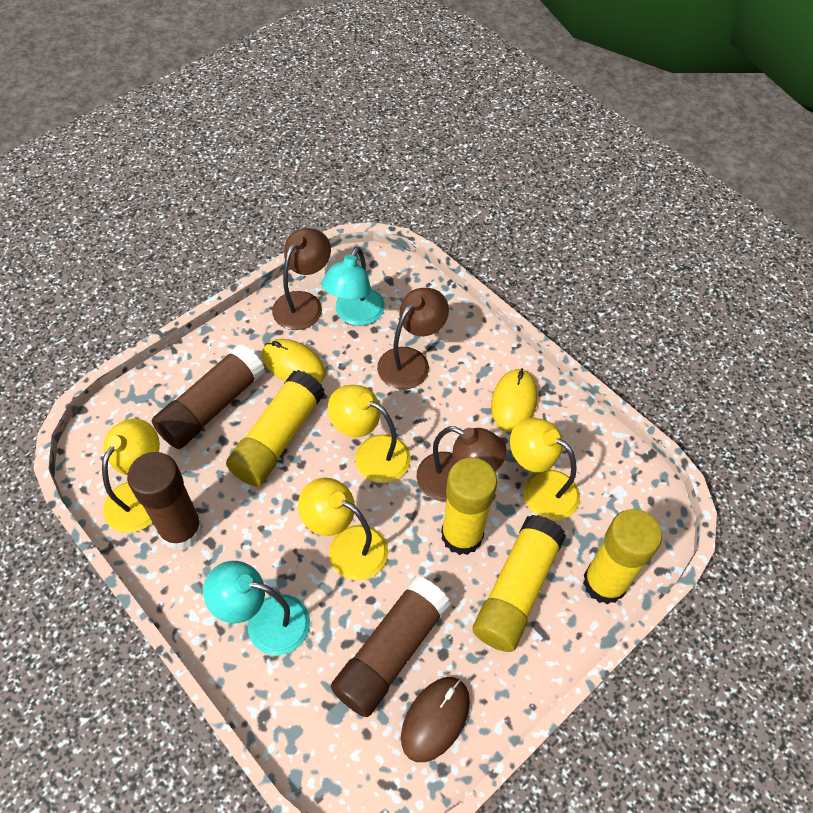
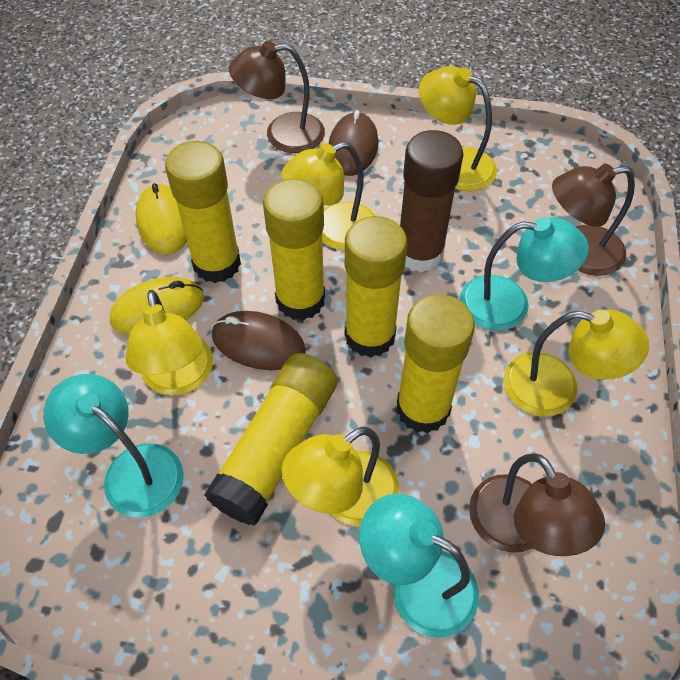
brown glue stick: [127,452,203,550] [152,344,265,449] [331,576,451,717] = 3 -> [400,130,463,273] = 1
brown mouse: [401,677,470,762] = 1 -> [212,311,306,370] [329,110,378,176] = 2
turquoise lamp: [203,561,310,656] [321,247,385,326] = 2 -> [43,374,184,518] [359,494,479,638] [460,217,589,331] = 3
yellow glue stick: [226,370,324,486] [441,458,497,555] [473,515,566,652] [583,509,662,604] = 4 -> [165,141,241,283] [204,353,337,526] [263,178,325,320] [345,216,407,358] [396,294,475,434] = 5
yellow lamp: [102,419,160,533] [298,478,388,580] [328,385,411,483] [510,418,580,521] = 4 -> [125,290,213,395] [281,142,375,251] [282,427,399,526] [419,66,497,191] [504,309,649,416] = 5

